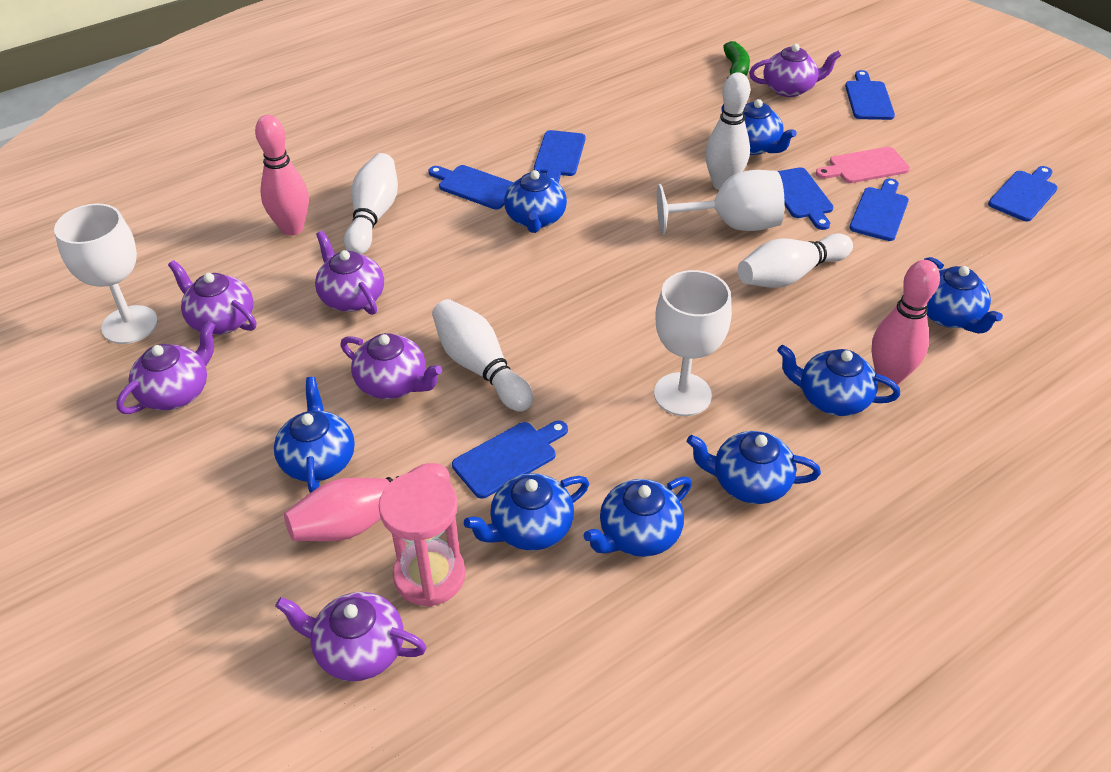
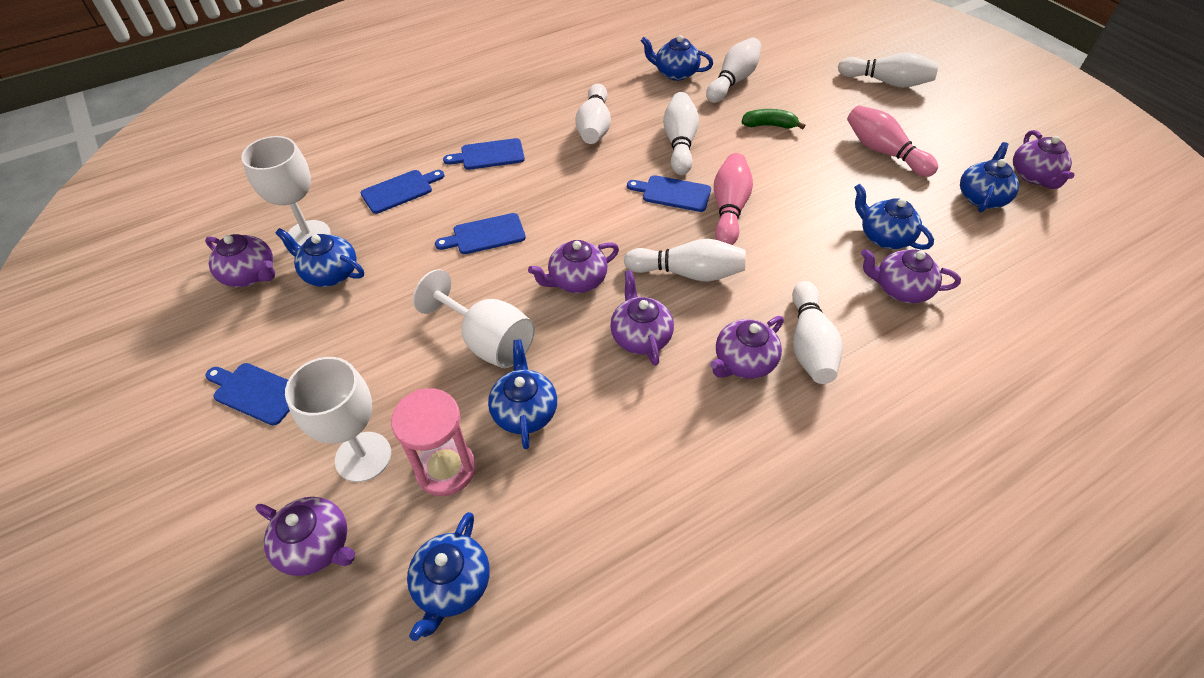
blue cutting board: [429,165,514,210] [452,421,568,499] [534,130,585,183] [778,167,834,230] [845,70,895,120] [849,178,909,241] [988,166,1058,222] = 7 -> [205,363,290,426] [361,170,445,214] [435,213,526,254] [443,138,525,170] [627,175,711,212] = 5
blue teapot: [274,377,355,493] [464,473,589,550] [504,164,567,233] [584,477,692,557] [687,431,821,504] [721,99,797,155] [777,345,900,416] [924,257,1003,333] = 8 -> [276,228,364,287] [407,512,490,641] [488,339,557,449] [641,35,713,81] [854,184,934,250] [960,142,1019,212] = 6
pink bowling pin: [255,115,309,236] [284,463,450,541] [871,260,940,386] = 3 -> [714,153,753,245] [847,105,938,177] = 2
pink cutting board: [816,147,910,183] = 1 -> none = 0
purple teapot: [116,321,216,414] [168,260,256,335] [275,592,427,681] [315,231,384,315] [340,333,442,399] [749,44,841,97] = 6 -> [205,234,275,287] [255,497,355,576] [528,240,619,293] [610,270,674,366] [710,316,784,379] [861,249,961,304] [1013,130,1075,189] = 7
white bowling pin: [344,153,398,254] [432,299,533,412] [705,72,750,190] [738,233,853,288] = 4 -> [575,84,611,144] [624,239,745,282] [663,92,699,175] [706,37,761,103] [792,281,842,384] [838,52,939,88] = 6

